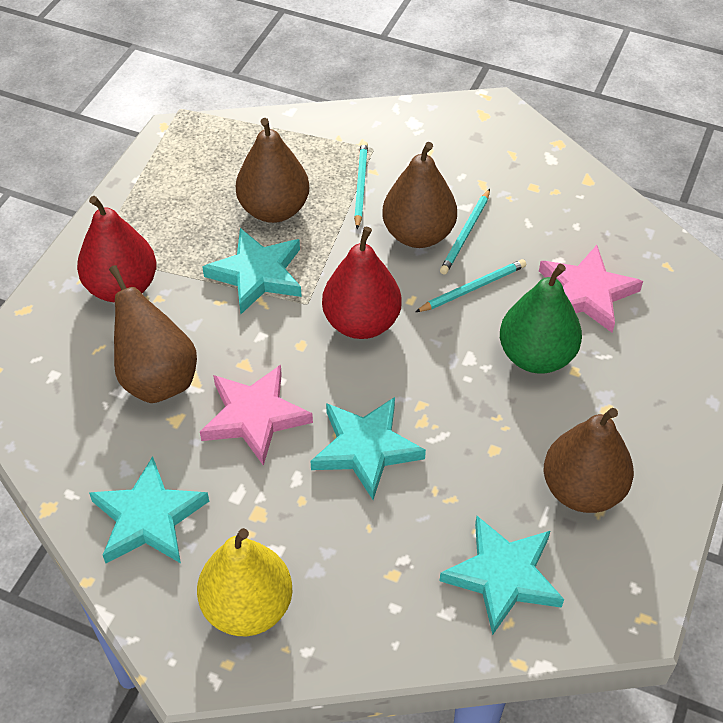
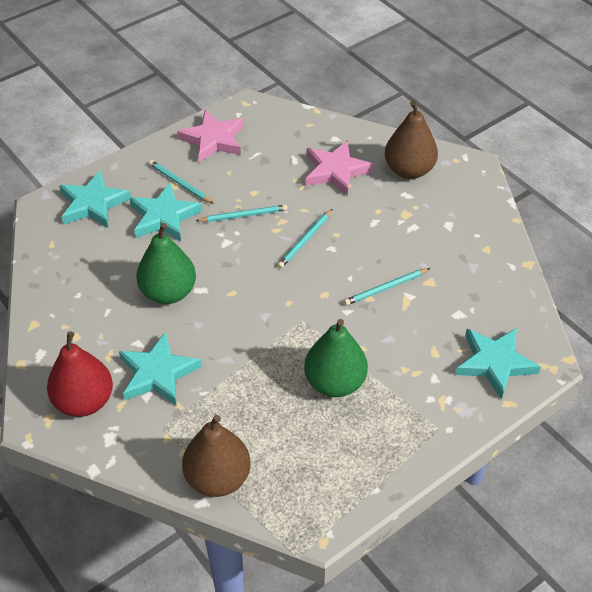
brown pear: [109,265,197,403] [236,118,309,223] [382,142,457,248] [544,408,634,513] = 4 -> [182,415,251,497] [385,101,438,179] = 2
green pear: [500,264,582,374] = 1 -> [136,223,196,304] [304,319,368,397] = 2
red pear: [77,196,156,302] [322,227,402,339] = 2 -> [47,331,113,417] = 1
turquoise pencil: [354,141,368,230] [416,259,526,312] [440,189,490,275] = 3 -> [149,160,214,204] [196,205,288,222] [277,209,332,268] [344,268,430,305] = 4
yellow pear: [197,528,292,636] = 1 -> none = 0

